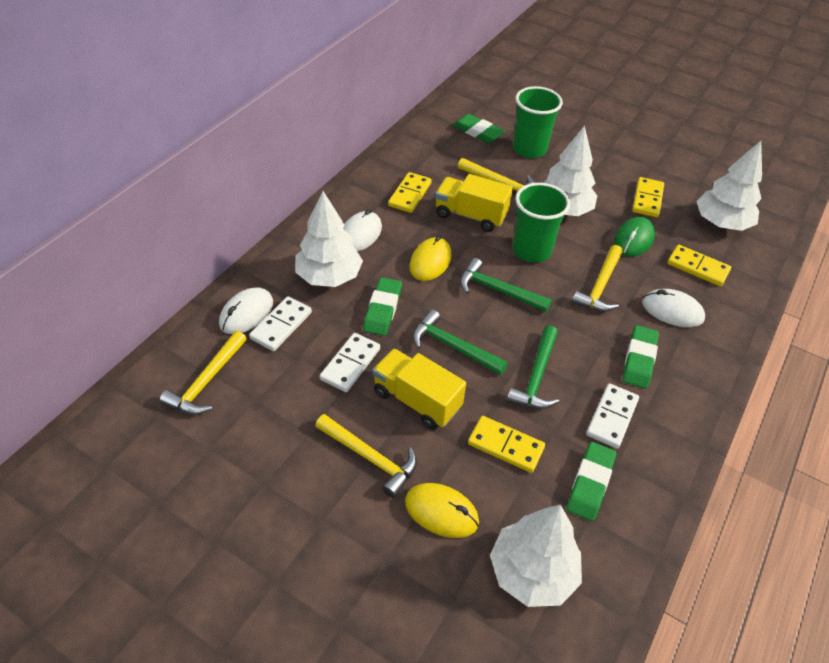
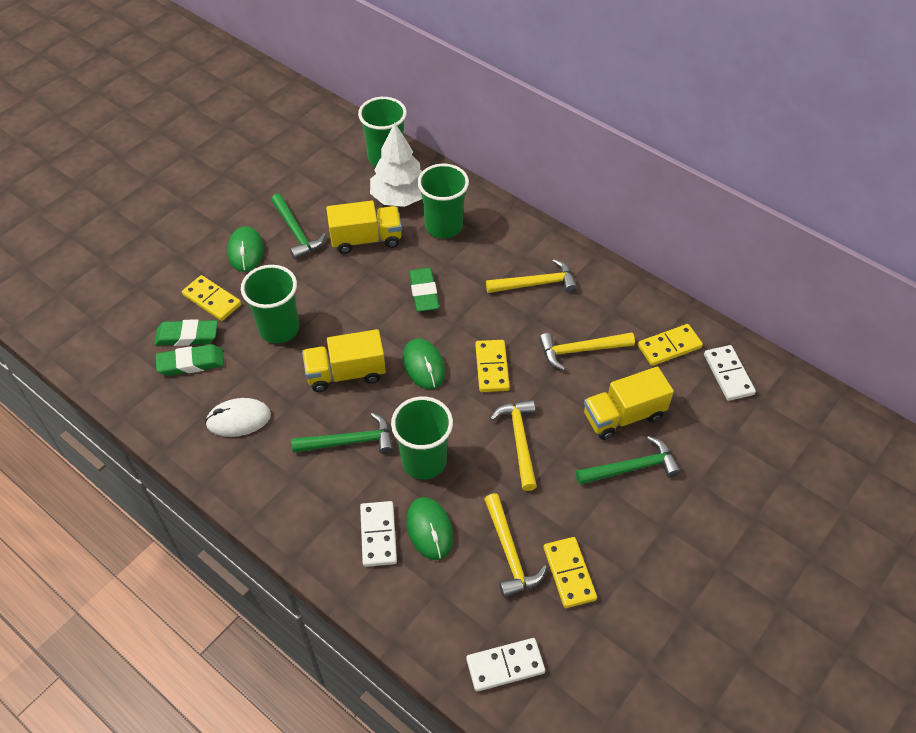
green cup: [512,183,570,262] [513,86,563,158] = 2 -> [241,265,299,344] [358,97,407,167] [391,397,453,480] [417,163,469,239] = 4
green eraser: [363,277,402,336] [453,114,505,143] [567,442,616,521] [623,325,659,389] = 4 -> [154,319,218,346] [156,344,224,376] [409,268,439,312] = 3
green mouse: [614,217,655,256] = 1 -> [227,226,264,272] [403,338,445,389] [406,497,453,560] = 3
white mouse: [219,287,273,334] [343,209,382,252] [642,289,705,327] = 3 -> [205,398,271,437] = 1
white tree: [295,191,363,287] [490,504,582,607] [543,126,597,216] [696,141,762,231] = 4 -> [370,123,422,207] = 1
yellow mouse: [405,483,479,538] [410,236,452,281] = 2 -> none = 0
yellow truck: [373,348,466,430] [435,174,513,232] = 2 -> [302,329,386,392] [326,201,402,254] [584,367,674,440] = 3

